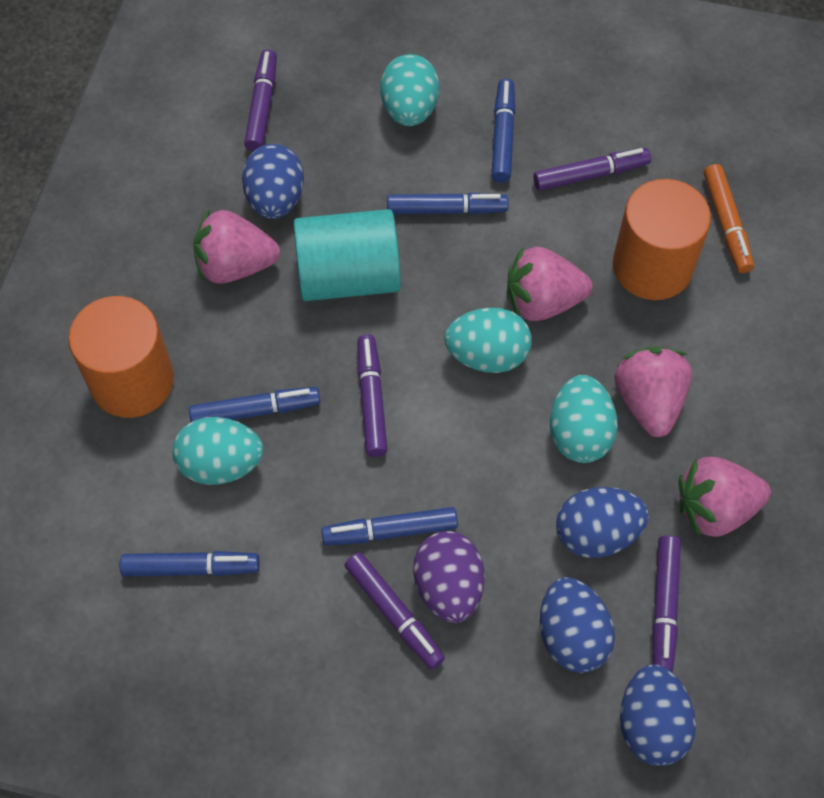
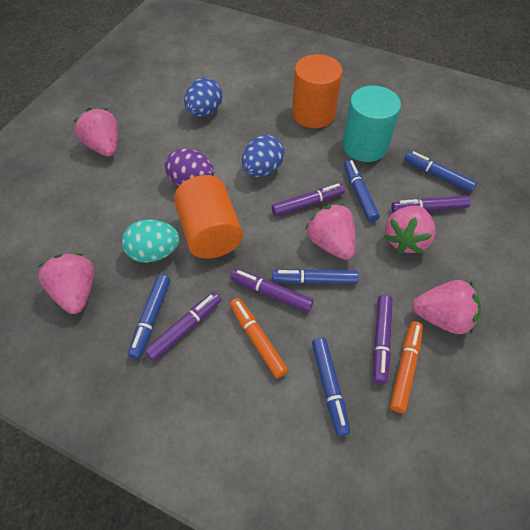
blue egg: [242,144,304,219] [540,577,615,673] [556,487,649,558] [620,664,696,766] = 4 -> [184,78,222,117] [242,135,284,177] = 2
orange marker: [704,164,754,273] = 1 -> [230,298,288,378] [390,321,423,413] = 2
pink strawberry: [193,210,280,284] [507,247,592,321] [615,347,692,437] [679,457,771,537] = 4 -> [38,253,95,314] [74,108,118,157] [305,203,356,260] [384,206,436,254] [412,280,481,334] = 5
turquoise egg: [172,417,263,485] [380,54,439,126] [444,308,532,373] [550,375,618,463] = 4 -> [122,220,180,263] = 1

